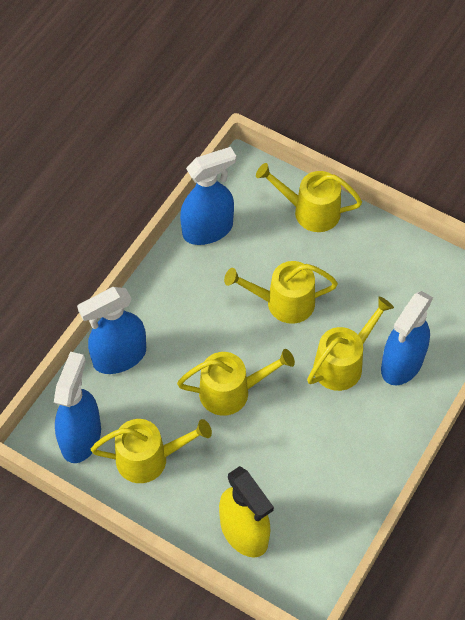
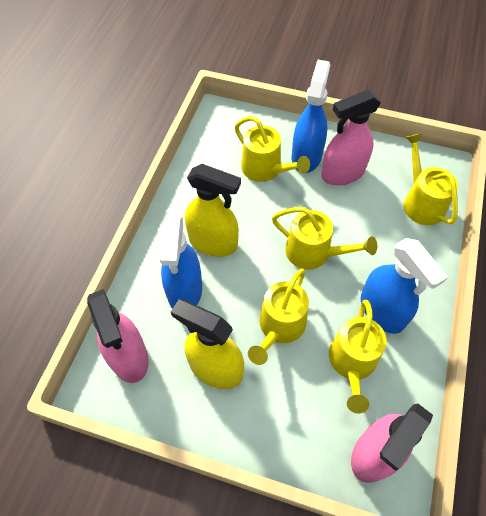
blue spray bottle: [54,352,101,463] [77,287,146,374] [180,147,236,245] [381,291,433,385] = 4 -> [160,216,202,309] [292,60,330,173] [361,238,448,334] = 3
pink spray bottle: none = 0 -> [87,289,149,383] [321,90,381,185] [351,404,433,483] = 3
yellow spray bottle: [219,466,274,558] = 1 -> [171,299,244,389] [185,164,241,257] = 2

